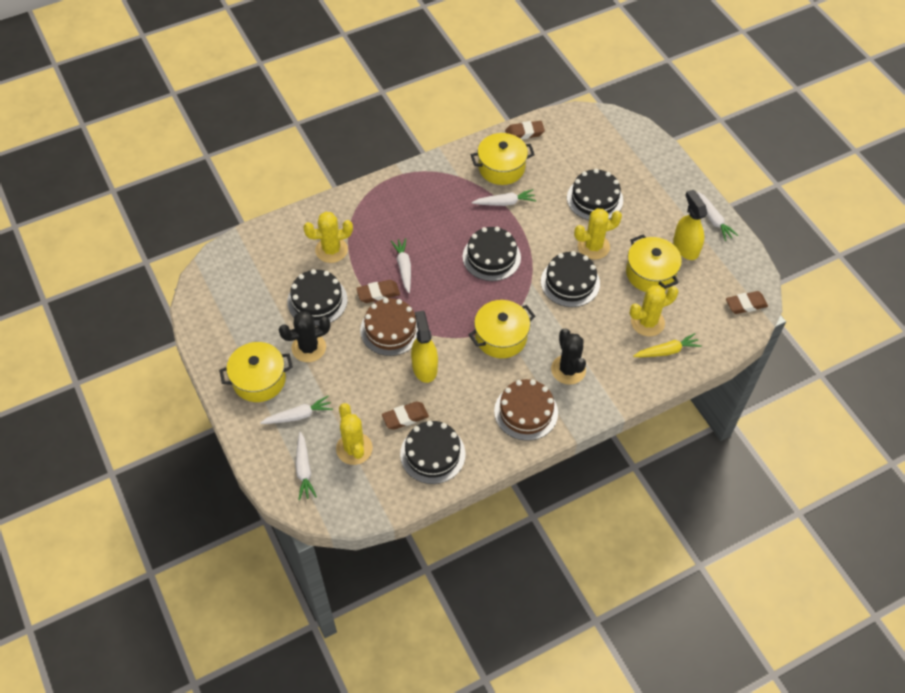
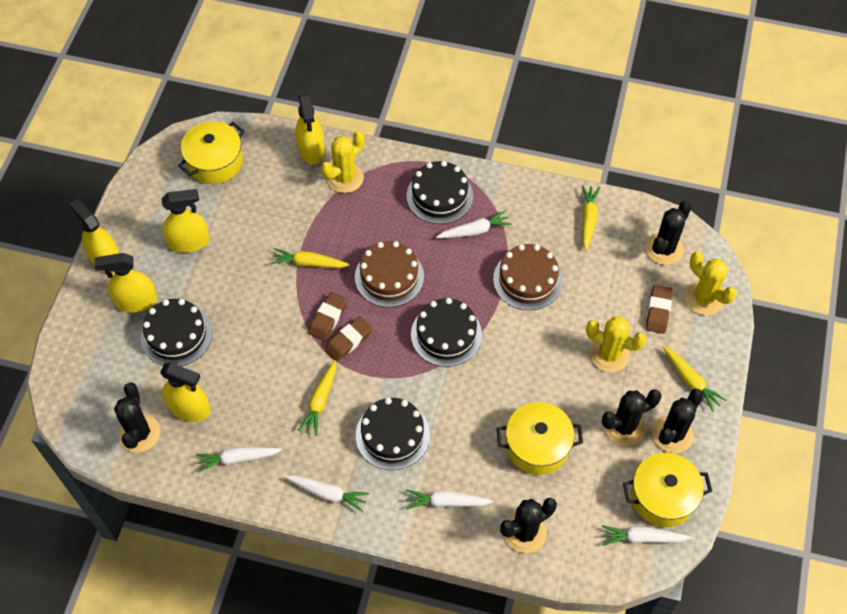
black cactus: [278,311,330,362] [551,328,586,385] = 2 -> [114,383,160,453] [500,498,557,553] [602,389,661,446] [645,201,691,265] [652,389,704,453] = 5
black cake: [287,269,347,326] [400,421,466,484] [463,227,521,281] [541,251,600,307] [567,169,623,220] = 5 -> [141,299,213,366] [356,398,430,470] [406,161,473,224] [411,298,482,367] = 4
brown eraser: [356,280,400,303] [382,402,429,430] [505,121,545,140] [726,291,768,314] = 4 -> [308,292,347,341] [325,316,373,362] [646,285,673,334] = 3
yellow cactus: [303,212,353,263] [336,403,373,465] [574,208,622,260] [630,285,679,336] = 4 -> [321,131,365,193] [586,316,646,372] [685,252,737,315] = 3
yellow carrot: [633,333,702,357] = 1 -> [271,248,350,268] [298,360,336,436] [582,185,600,251] [663,346,727,412] = 4
yellow pot: [219,342,293,402] [469,300,535,358] [471,133,535,185] [626,234,682,292] = 4 -> [178,121,245,184] [497,402,583,475] [623,453,712,527] = 3
yellow spray bottle: [411,311,438,383] [673,190,707,260] = 2 -> [69,199,119,273] [94,253,157,312] [160,363,211,422] [161,189,210,253] [296,94,325,164] = 5

